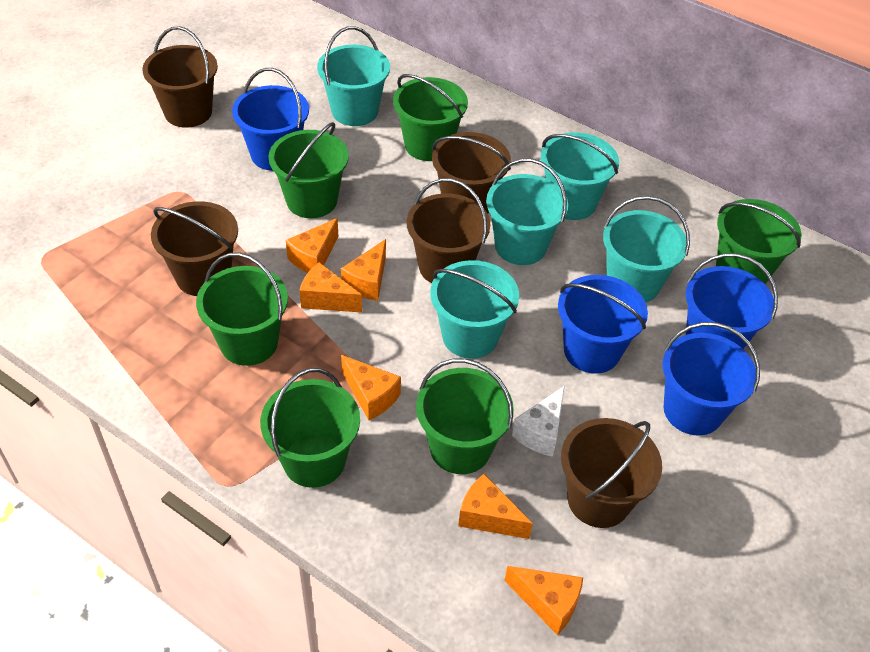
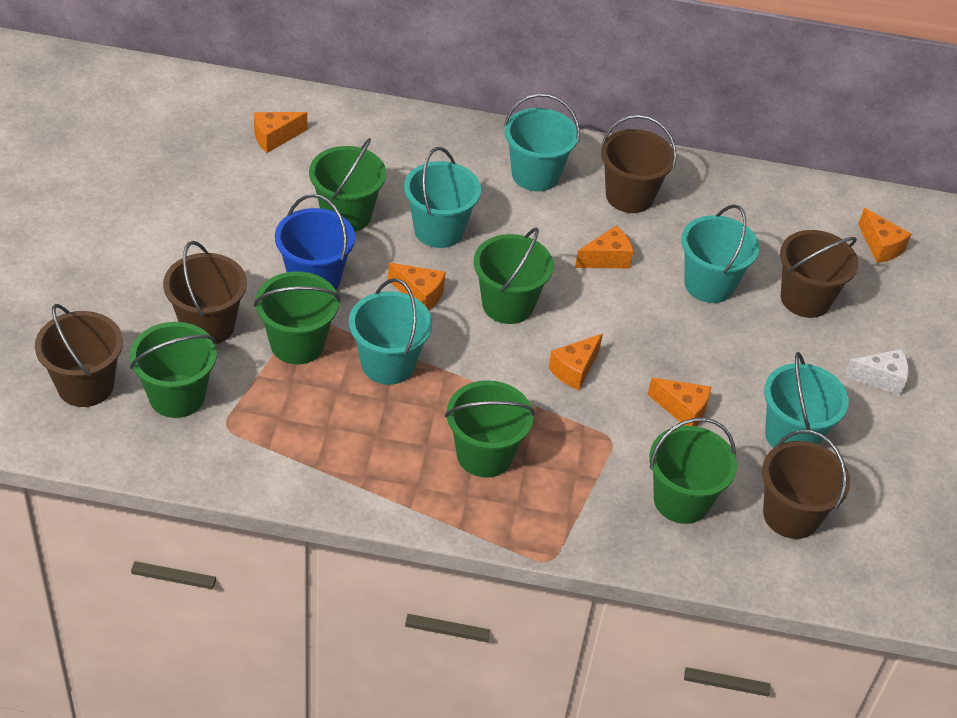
blue bucket: [232,68,309,171] [558,275,648,374] [662,322,760,436] [686,253,778,349] = 4 -> [275,194,355,290] = 1

